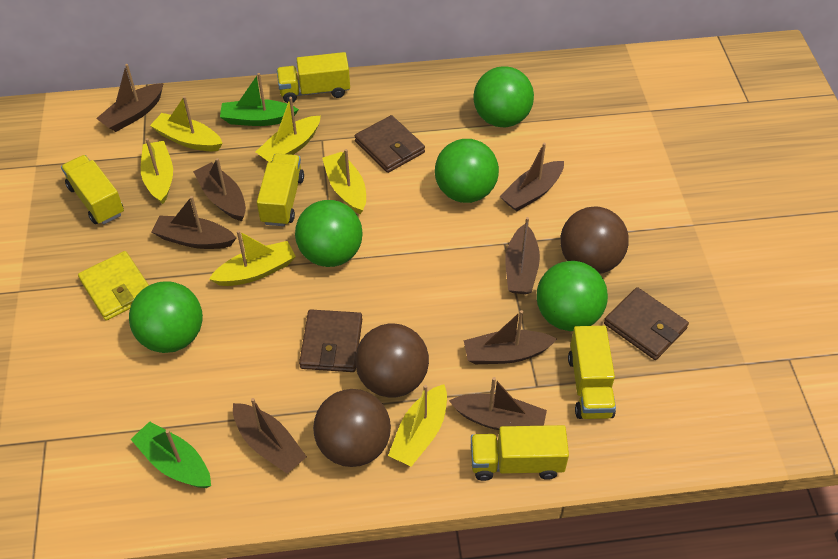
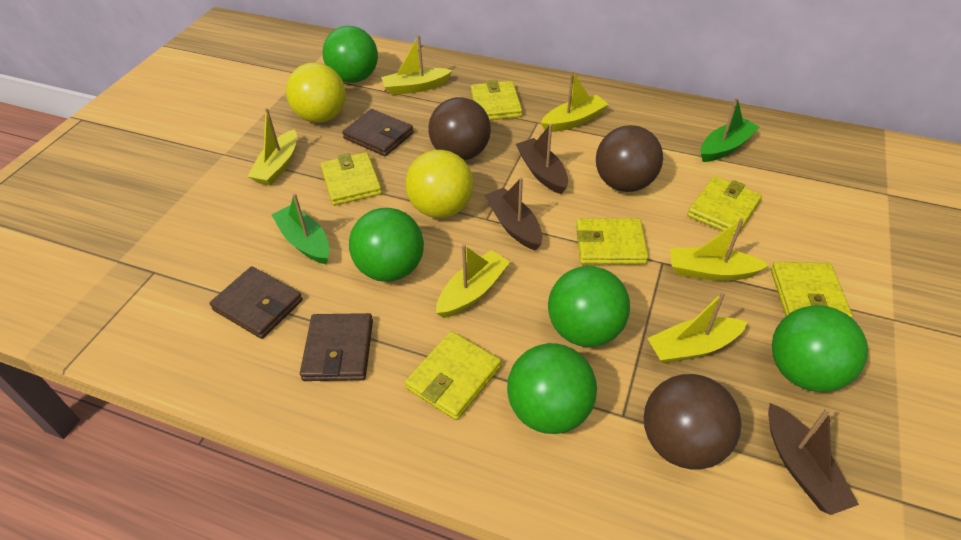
brown boat: [96,64,164,132] [151,196,236,249] [193,158,246,221] [233,398,307,474] [449,377,547,430] [464,310,557,364] [500,143,564,211] [505,217,540,294] = 8 -> [484,177,542,250] [516,124,568,194] [768,403,859,515] = 3
yellow ball: none = 0 -> [286,63,346,123] [405,150,473,218] = 2
yellow truck: [61,155,124,225] [257,154,304,226] [277,52,350,103] [471,425,569,481] [568,326,616,419] = 5 -> none = 0
yellow wallet: [78,251,149,321] = 1 -> [321,152,382,206] [405,331,501,420] [471,80,522,120] [576,218,648,265] [687,176,762,236] [771,262,853,318] = 6

